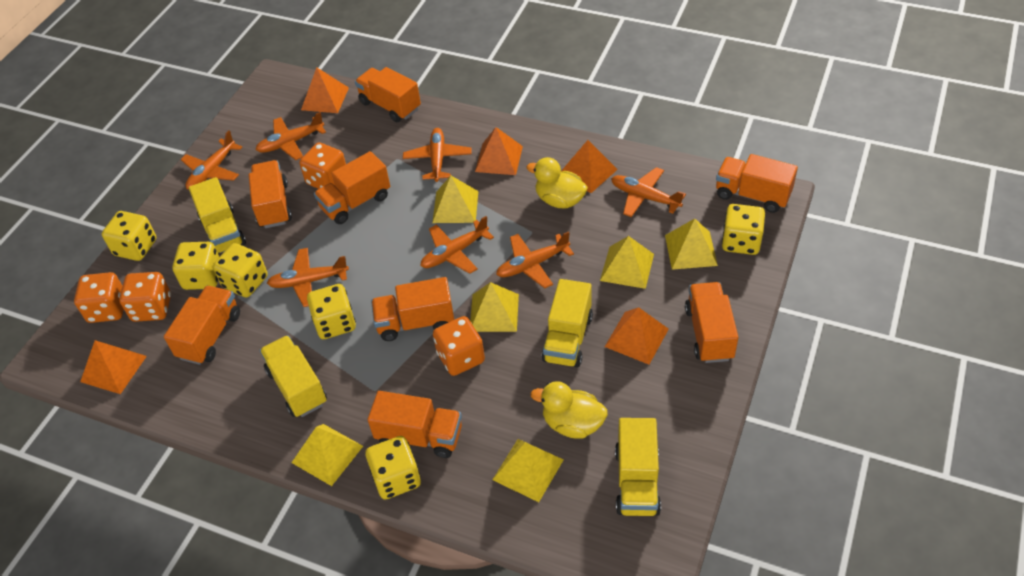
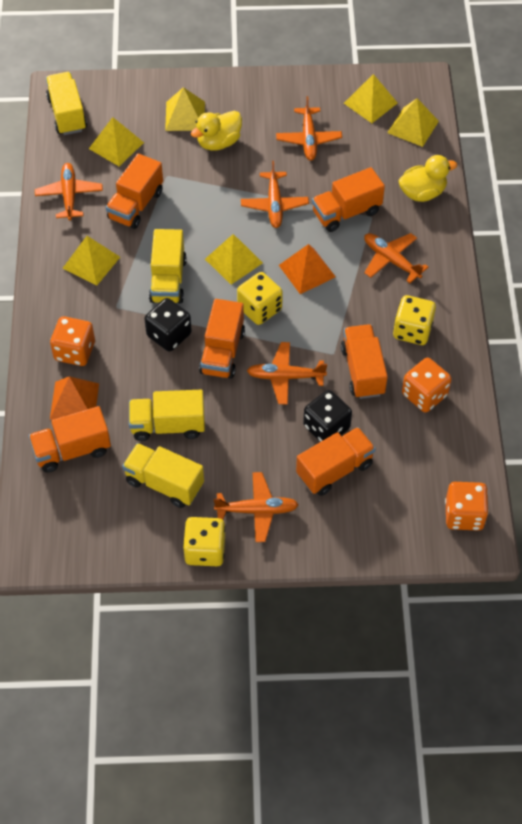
black dice: none = 0 -> [144,298,192,352] [303,390,352,442] = 2
orange dice: [74,272,124,323] [119,272,171,322] [299,143,346,189] [433,316,485,376] = 4 -> [50,316,95,366] [402,358,452,413] [445,482,489,531] = 3
orange plane: [181,130,242,190] [255,112,326,160] [267,248,349,307] [403,128,472,182] [420,216,494,274] [496,231,574,288] [611,167,686,217] = 7 -> [35,163,103,220] [214,472,299,542] [241,161,309,228] [247,342,327,405] [276,96,342,161] [364,233,428,283] = 6
orange pyramid: [80,340,147,394] [301,67,349,113] [475,127,523,175] [562,140,618,193] [605,307,669,364] = 5 -> [50,376,99,420] [279,244,336,294] = 2
orange truck: [164,286,240,365] [249,160,292,228] [314,151,390,224] [355,67,421,122] [368,391,462,458] [371,277,454,341] [685,282,738,363] [716,154,798,213] = 8 -> [29,406,111,473] [106,154,163,229] [199,299,245,379] [296,427,376,496] [312,167,385,232] [341,324,388,399] = 6
yellow dice: [102,211,156,261] [172,242,219,290] [213,243,268,298] [307,284,356,339] [365,436,421,500] [722,204,765,255] = 6 -> [183,517,225,566] [237,272,283,325] [393,295,436,345] = 3

